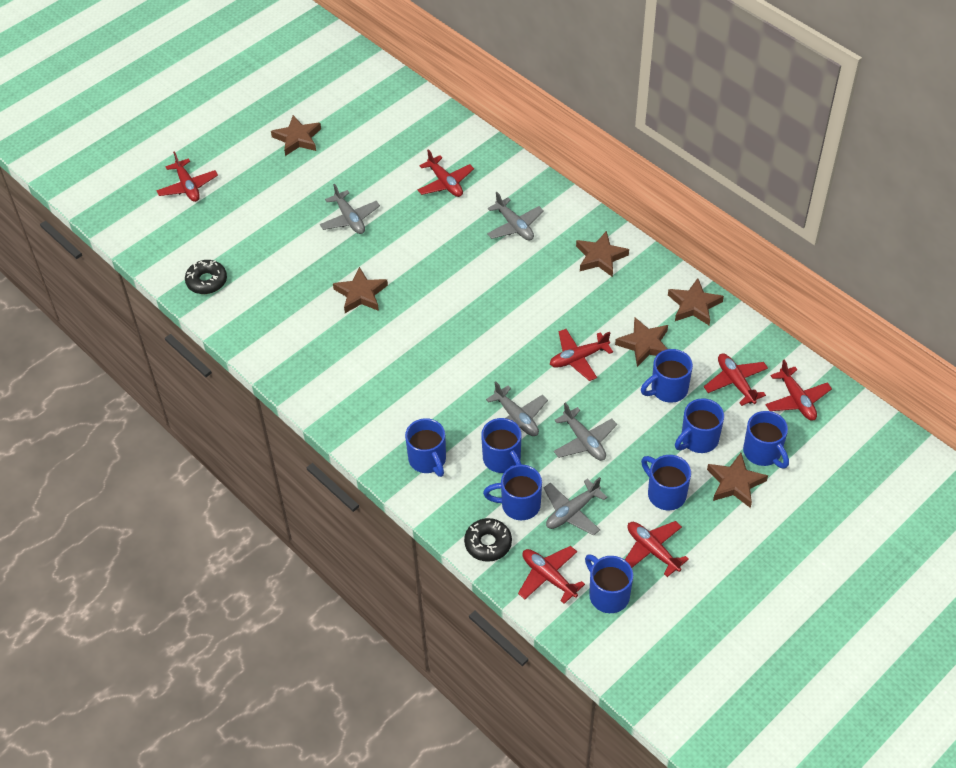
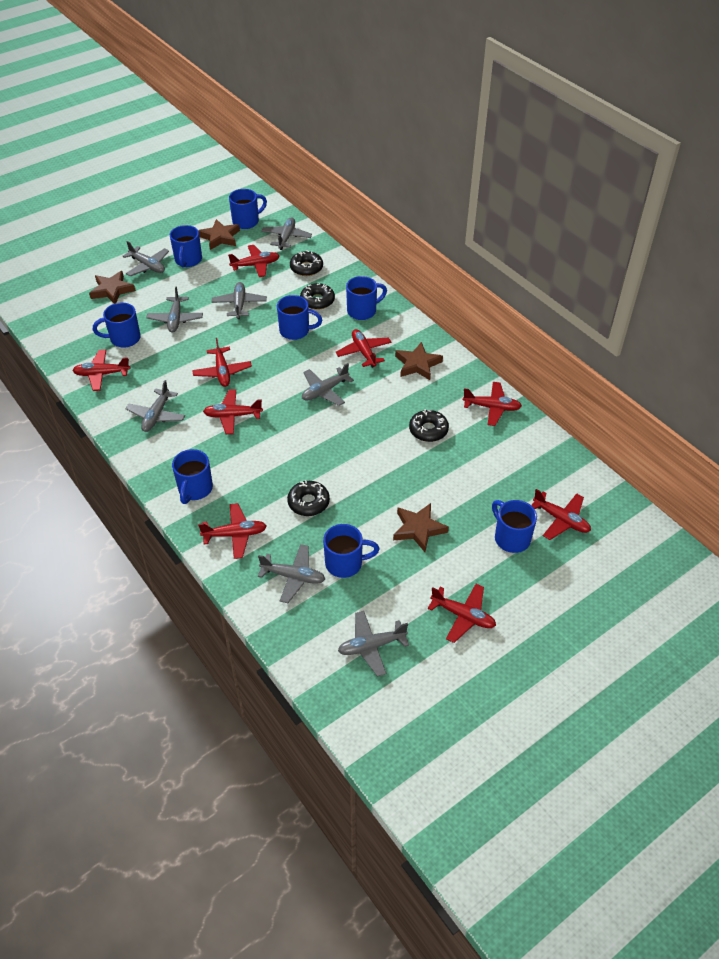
black donut: [185,260,227,294] [464,518,512,562] = 2 -> [287,480,330,516] [290,251,323,276] [300,283,335,310] [409,409,449,442] = 4
brown star: [271,115,321,156] [333,267,388,313] [576,231,629,277] [615,318,668,367] [668,278,724,325] [707,453,768,508] = 6 -> [89,271,136,304] [198,219,240,250] [393,503,449,552] [395,342,443,380] = 4
grey plane: [320,184,380,234] [486,381,548,436] [487,192,544,240] [544,477,608,536] [554,402,617,461] = 5 -> [123,241,169,277] [125,380,185,432] [146,287,203,333] [212,282,267,319] [258,544,325,603] [261,217,312,250] [302,363,354,406] [338,611,409,677] = 8
red plane: [156,151,218,202] [417,149,474,197] [518,546,585,604] [550,329,613,381] [625,521,689,577] [704,354,768,406] [765,360,832,421] = 7 -> [72,349,131,391] [192,338,252,387] [198,503,267,559] [203,389,263,434] [228,245,279,277] [336,329,392,368] [428,584,496,643] [463,382,522,426] [531,489,591,540] = 9

